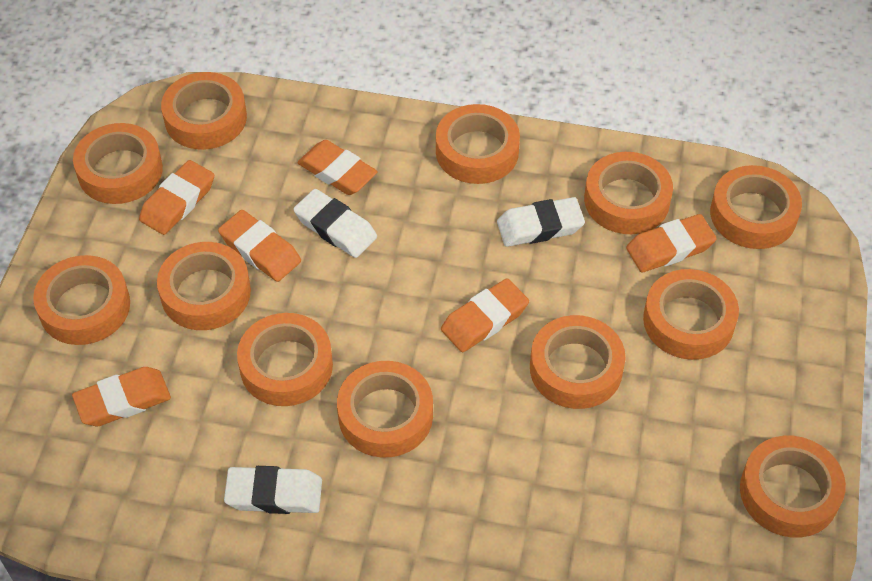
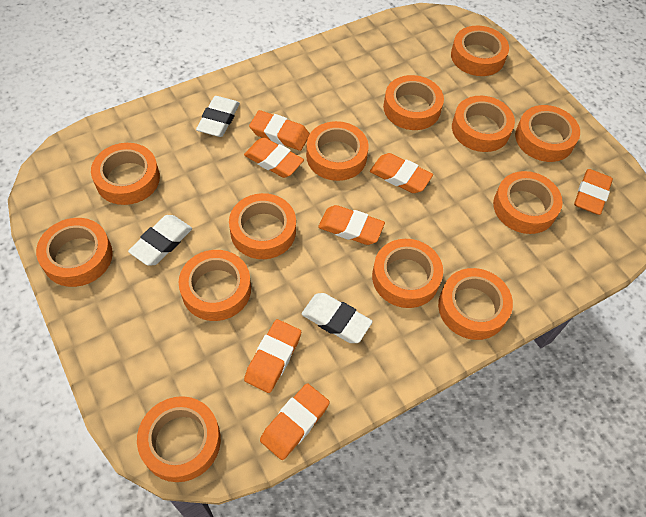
orange eraser: [72,367,171,426] [139,160,214,235] [218,210,301,282] [297,140,378,195] [441,278,529,352] [626,214,717,272] = 6 -> [244,137,304,178] [244,319,301,393] [249,110,310,151] [260,383,330,460] [318,205,385,245] [370,153,433,193] [574,169,613,215] = 7
orange tape: [33,255,130,345] [73,123,163,204] [157,242,251,330] [161,72,247,150] [237,313,333,406] [337,361,433,458] [436,104,520,184] [530,315,626,409] [584,152,673,234] [643,269,739,360] [710,165,802,249] [740,436,846,538] = 12 -> [36,218,113,287] [91,143,160,205] [137,396,221,482] [179,250,251,321] [229,193,296,259] [306,121,369,181] [372,239,443,308] [383,75,444,130] [438,268,513,340] [451,25,509,76] [452,96,515,152] [493,171,563,234] [515,105,580,162] = 13

